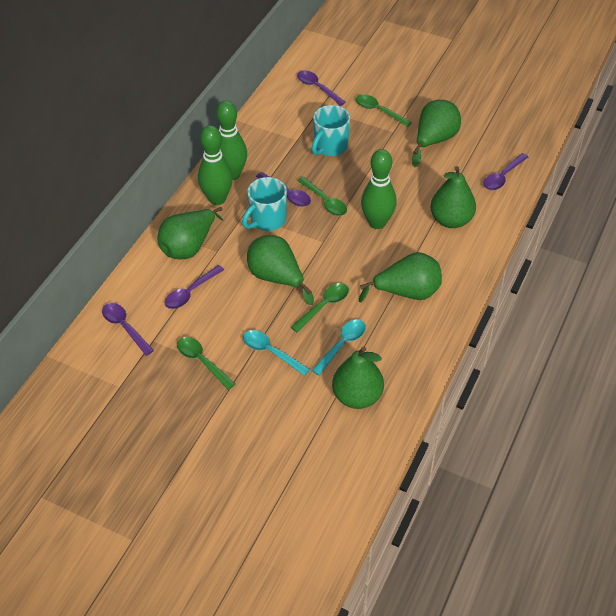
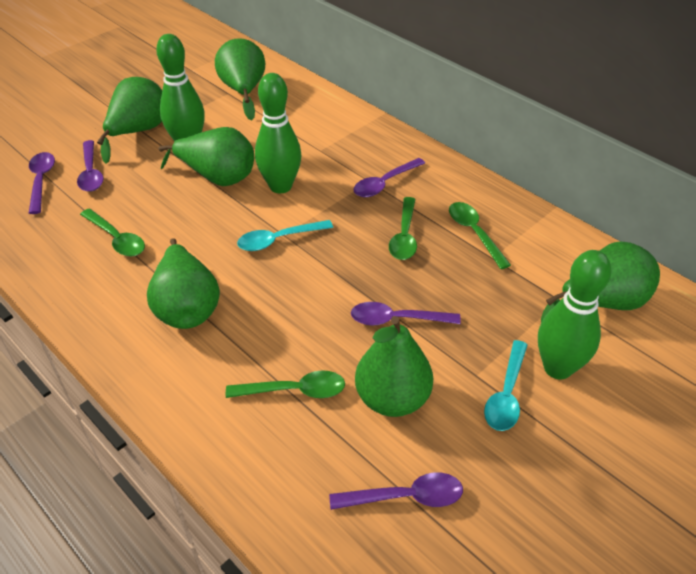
turquoise mug: [242,177,287,231] [312,105,350,156] = 2 -> none = 0

